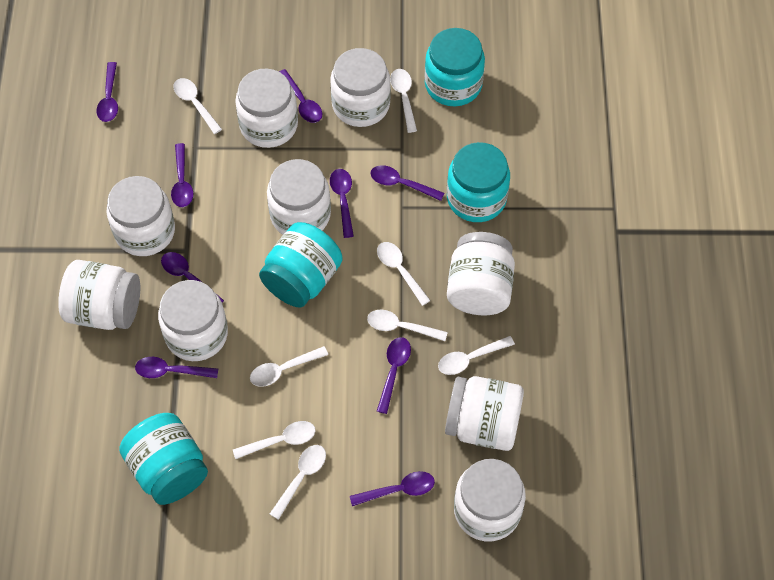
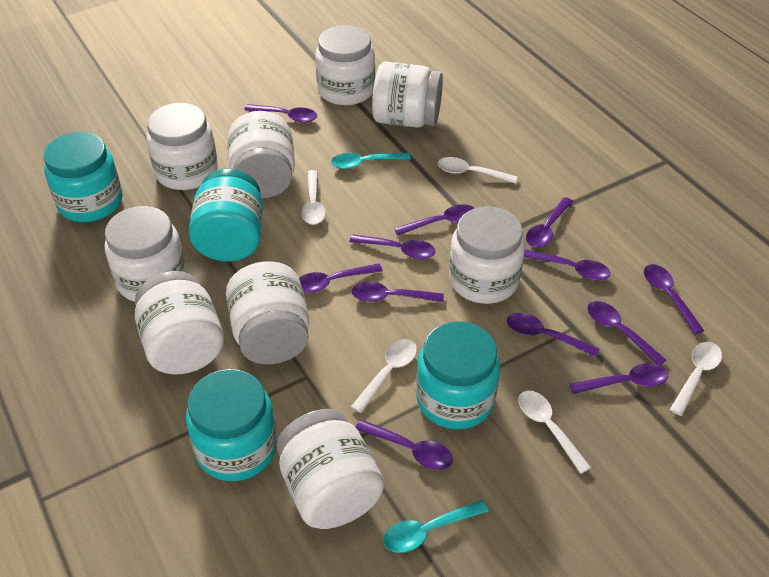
purple spoon: [96,62,118,122] [135,357,218,378] [161,252,224,302] [171,143,193,207] [279,69,322,123] [330,169,354,238] [350,471,435,506] [370,165,444,201] [377,337,411,414] = 9 -> [245,104,317,123] [299,263,383,293] [349,234,435,259] [352,282,444,302] [356,420,453,470] [394,204,475,236] [507,313,599,357] [524,249,610,281] [526,197,573,247] [570,363,668,394] [588,301,666,365] [644,264,704,334] = 12
turquoise spoon: none = 0 -> [331,152,411,169] [383,500,489,553] = 2
white spoon: [173,78,222,134] [233,421,316,459] [250,346,328,387] [270,445,326,520] [367,310,448,341] [377,242,431,306] [390,69,417,133] [438,336,515,375] = 8 -> [301,170,326,225] [351,339,417,413] [438,157,517,184] [519,391,591,474] [670,342,722,416] = 5

